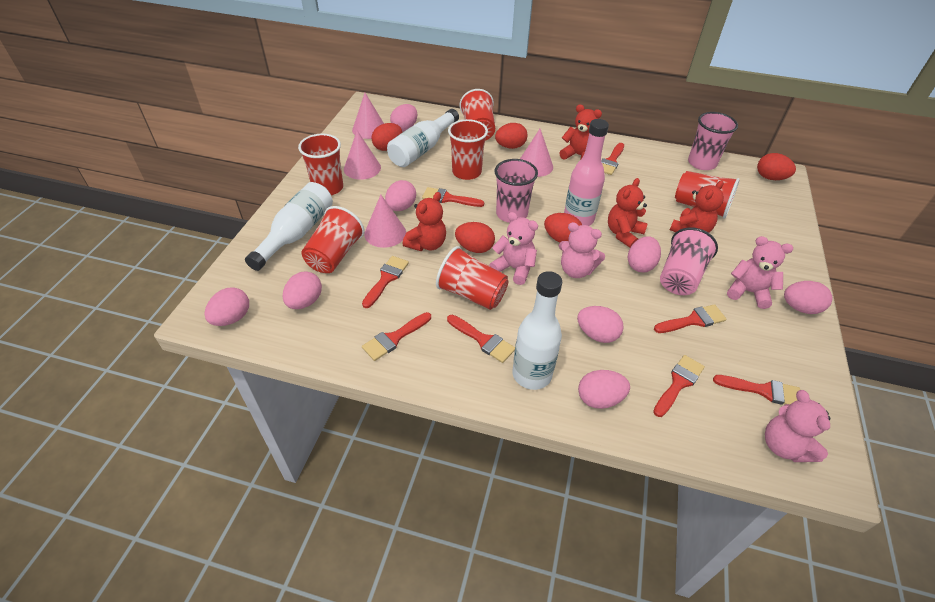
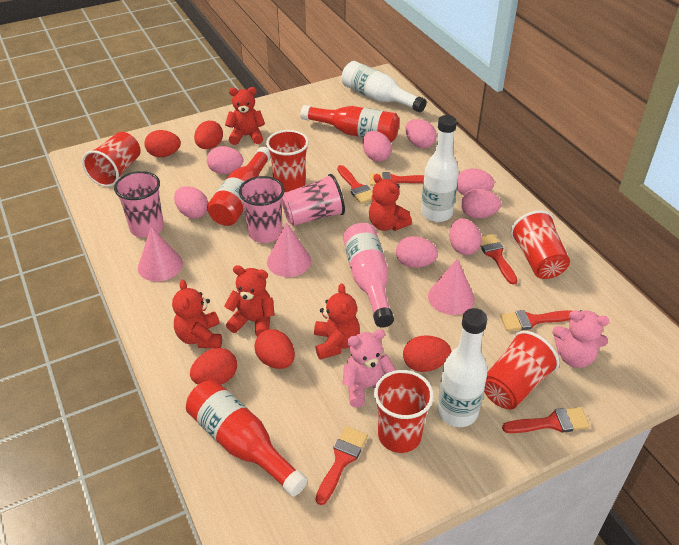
pink cone: [344,131,381,180] [352,93,384,139] [364,195,406,248] [520,129,553,177] = 4 -> [138,226,183,282] [267,222,311,277] [428,259,475,315] = 3
pink teddy bear: [489,212,538,285] [559,222,605,278] [727,236,793,309] [765,390,831,462] = 4 -> [343,329,396,407] [552,310,609,368] = 2
red bottle: none = 0 -> [186,380,308,497] [207,147,271,226] [301,105,399,142] = 3
red brush: [362,256,409,308] [362,312,431,361] [422,187,484,207] [447,315,515,363] [601,143,624,175] [653,355,705,417] [654,304,726,333] [713,375,800,405] = 8 -> [316,426,368,505] [337,165,373,204] [369,172,424,186] [480,234,518,285] [500,310,572,331] [502,407,590,433] = 6
red cup: [298,134,343,195] [301,206,365,273] [436,246,509,310] [448,119,488,180] [460,89,495,141] [675,171,740,219] = 6 -> [82,132,141,187] [266,130,309,192] [374,370,434,453] [484,331,560,409] [511,210,570,279] = 5
red teddy bear: [403,192,446,251] [559,104,602,160] [608,178,648,248] [670,180,724,233] = 4 -> [172,280,222,348] [224,265,275,337] [225,87,265,145] [314,283,360,360] [369,174,412,231] = 5

